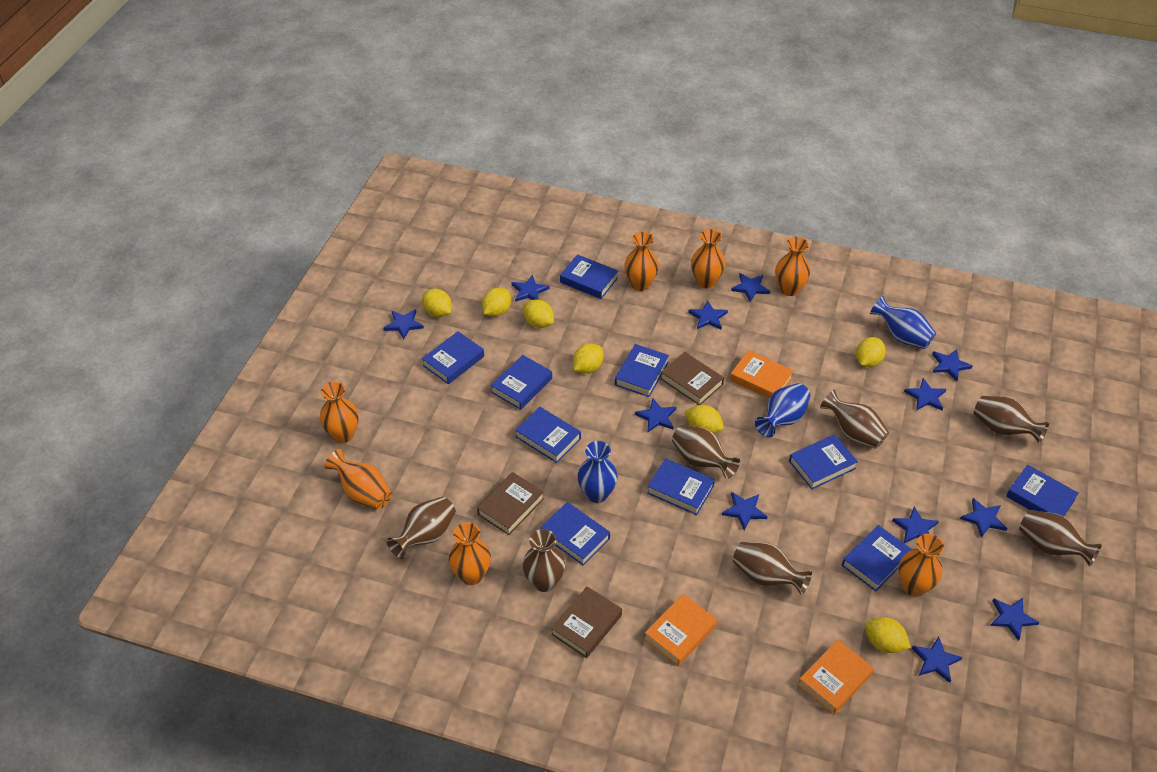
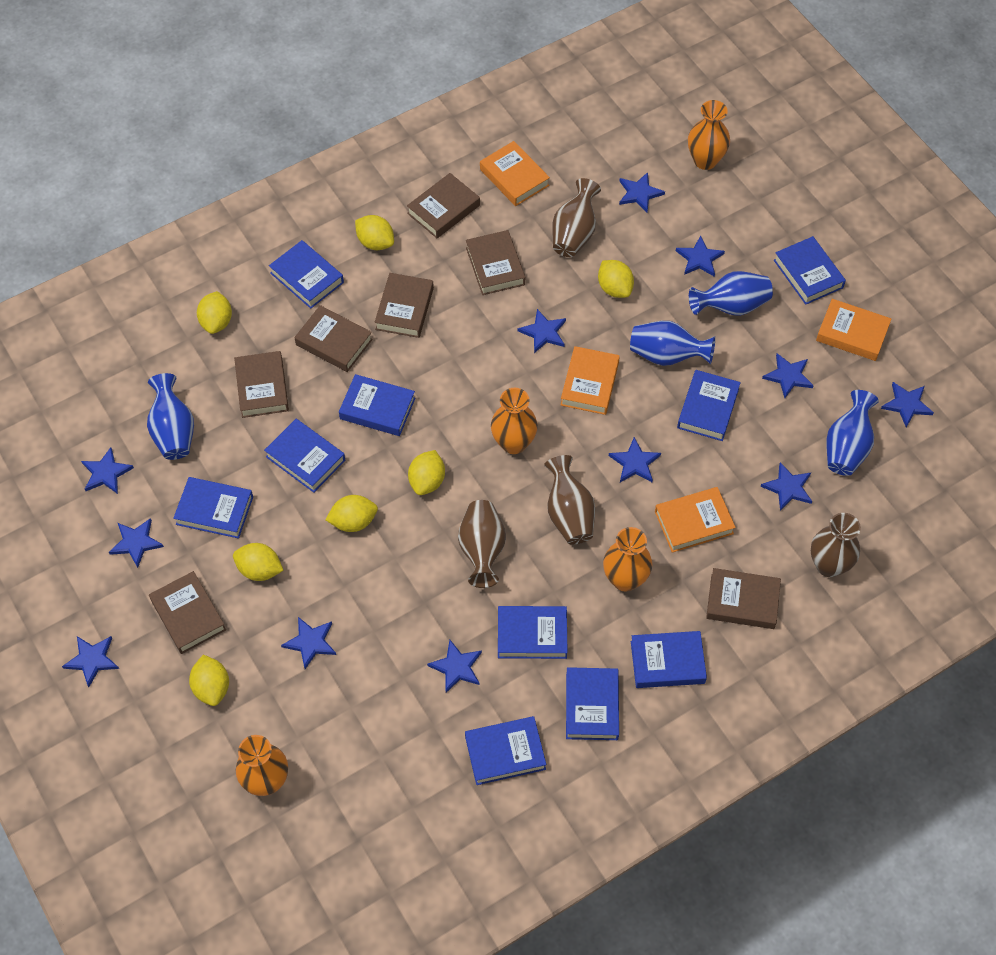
blue vase: [577,441,618,503] [755,383,810,437] [870,296,936,349] = 3 -> [147,373,194,460] [630,321,715,366] [689,271,773,316] [826,390,879,476] = 4
brown book: [477,472,544,535] [551,586,622,658] [660,352,724,405] = 3 -> [149,571,226,654] [234,351,289,418] [294,305,373,372] [374,273,434,338] [407,173,480,238] [466,230,525,295] [706,568,781,629] = 7
brown vase: [387,497,456,559] [523,529,565,592] [672,425,740,479] [733,542,812,595] [820,389,889,449] [974,396,1049,443] [1019,510,1102,567] = 7 -> [458,500,506,588] [544,455,595,545] [552,178,601,257] [811,513,861,577] = 4
orange book: [644,594,717,666] [730,350,794,399] [798,639,874,714] = 3 -> [480,141,550,206] [560,346,620,415] [655,487,736,553] [816,299,891,361] = 4
orange vase: [320,382,359,443] [325,449,392,510] [449,522,491,585] [624,232,659,291] [691,229,725,288] [775,237,810,296] [899,534,944,597] = 7 -> [236,735,288,796] [491,388,538,454] [603,527,652,592] [688,100,730,170] = 4

